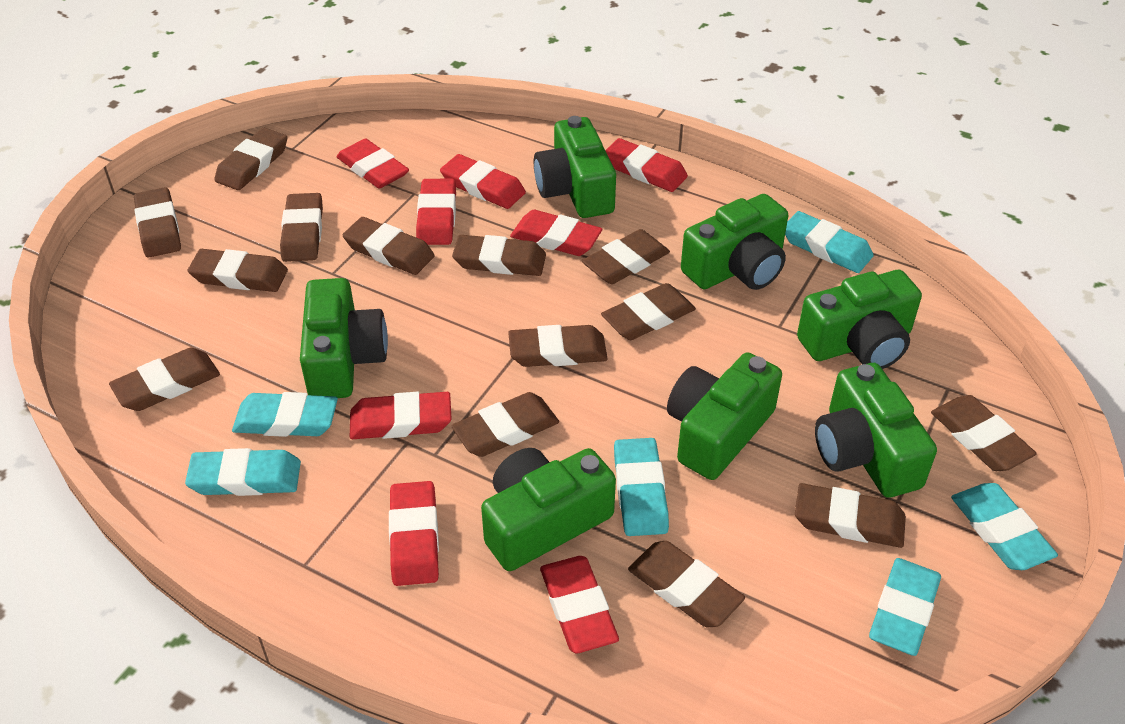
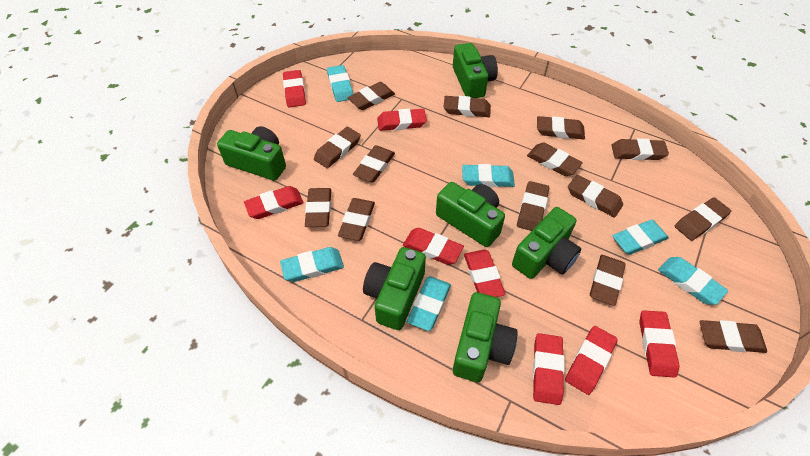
green camera: [300,278,388,398] [481,448,616,571] [534,116,616,218] [667,352,782,480] [681,194,788,290] [797,270,922,369] [815,363,937,498] = 7 -> [217,126,286,181] [363,247,426,330] [436,182,505,247] [453,43,498,98] [453,292,518,382] [512,207,581,279] = 6

